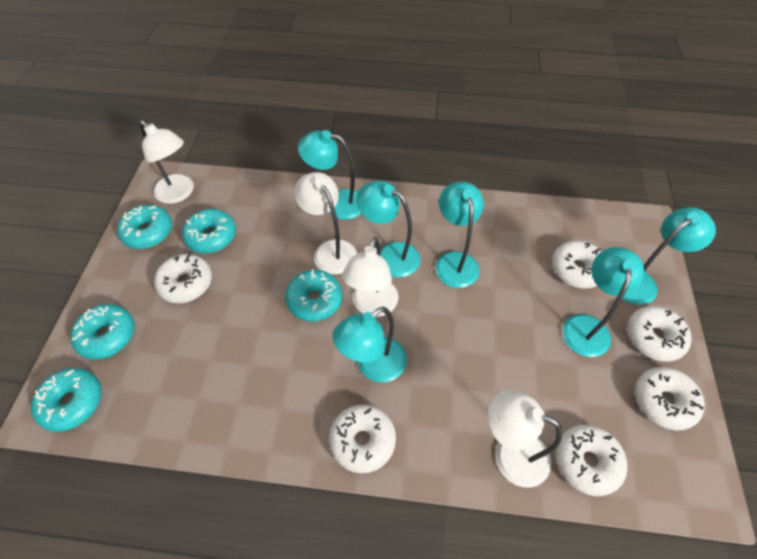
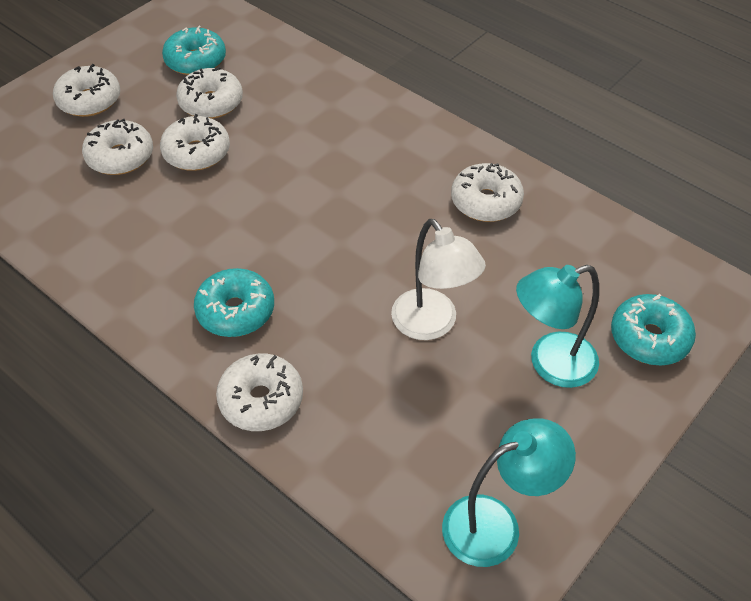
turquoise donut: [31,368,101,432] [70,304,134,360] [117,205,172,249] [182,209,236,253] [285,269,342,321] = 5 -> [162,26,226,75] [194,268,274,337] [611,294,696,365] = 3
turquoise lamp: [298,130,362,220] [333,307,407,382] [357,181,420,277] [435,182,484,288] [562,247,644,357] [622,207,716,305] = 6 -> [442,418,576,567] [516,265,599,388] = 2
white lamp: [139,121,194,204] [294,172,357,275] [342,237,398,317] [488,390,562,488] = 4 -> [391,219,486,340] = 1

